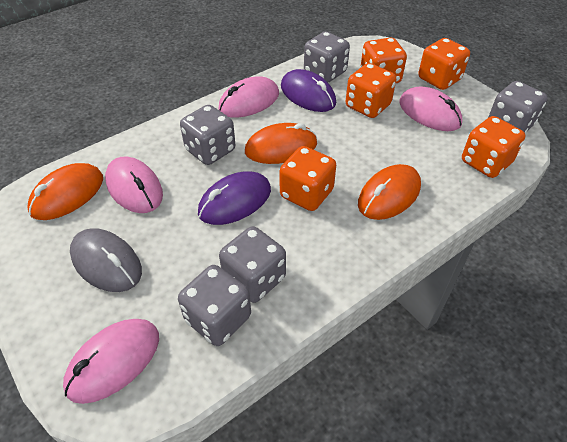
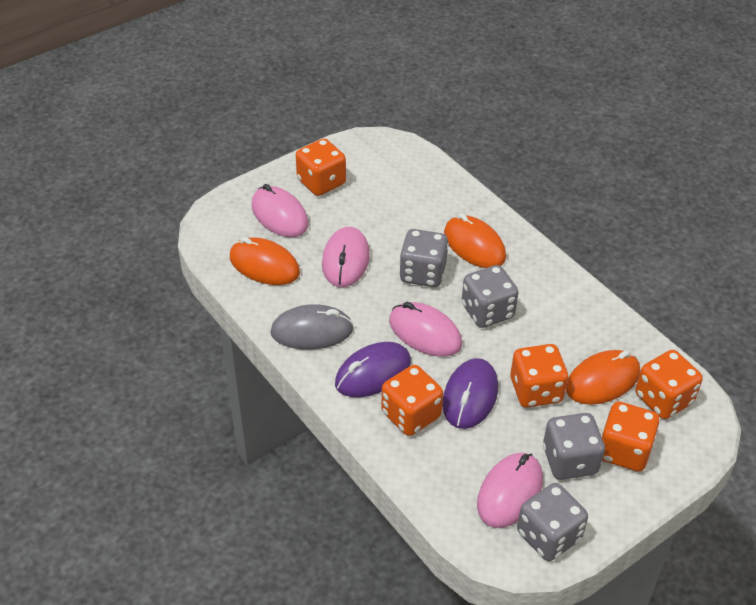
grey dice: [178,265,251,346] [180,105,235,165] [219,226,286,303] [304,31,350,82] [488,81,547,134] = 5 -> [399,229,449,287] [462,265,519,328] [517,483,588,561] [543,413,605,480] = 4

